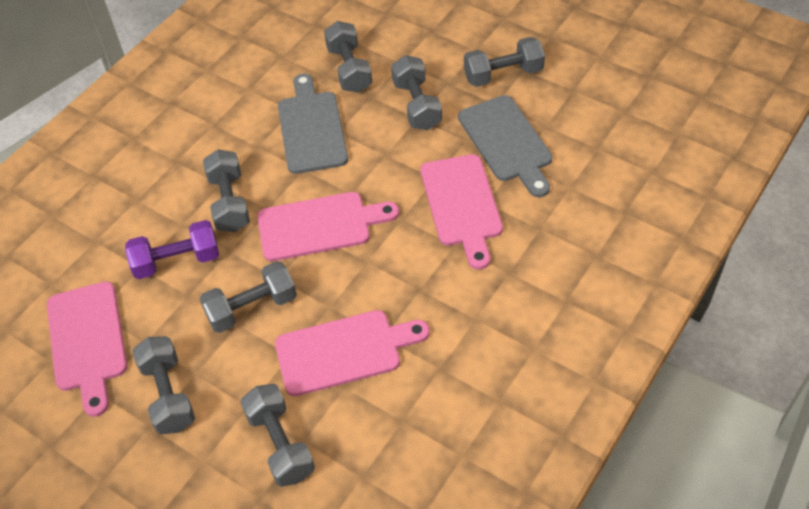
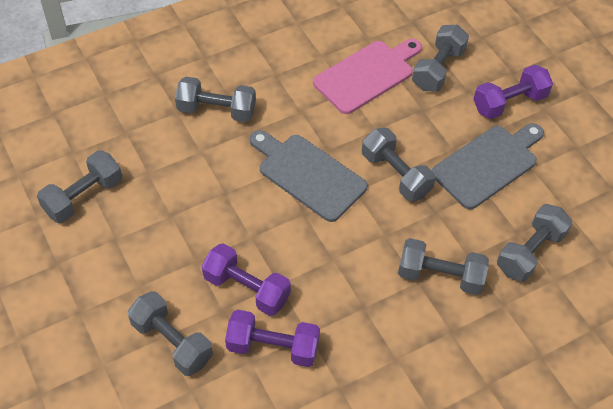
pink cutting board: [47,281,127,417] [257,192,399,261] [275,310,430,396] [421,154,503,269] = 4 -> [313,39,422,114] = 1
purple dumbbell: [125,220,219,279] = 1 -> [202,243,291,316] [225,310,320,367] [473,64,553,119] = 3

